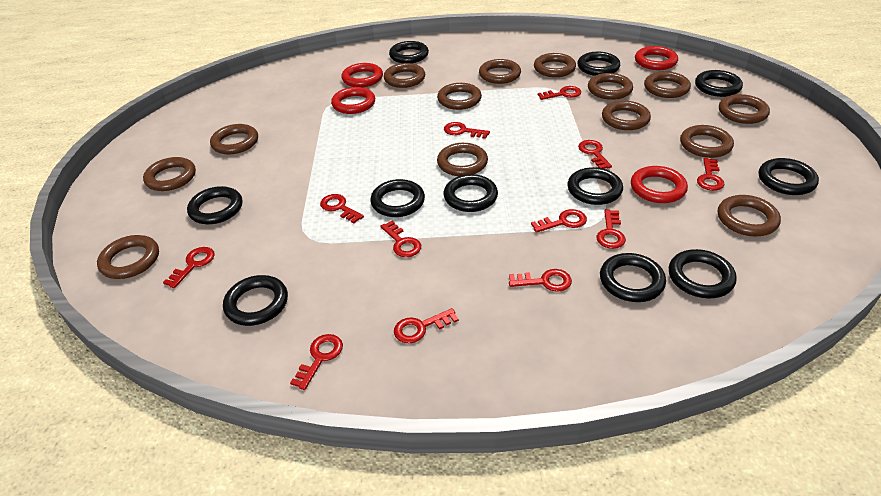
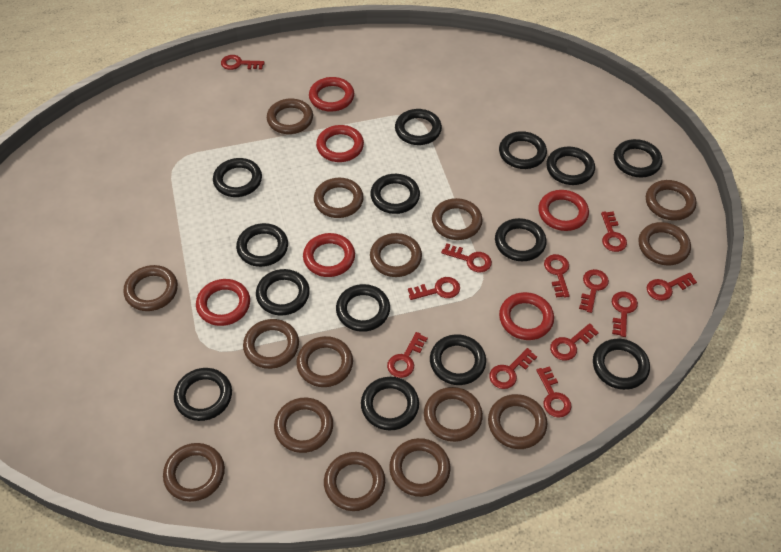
black ring: [187,186,242,224] [223,275,288,326] [370,179,425,217] [389,41,429,63] [444,174,498,212] [567,167,623,205] [577,52,620,76] [600,253,666,302] [669,249,737,298] [695,70,743,97] [759,158,819,195] = 11 -> [174,368,232,421] [213,158,262,197] [236,223,288,267] [256,269,310,315] [336,284,390,332] [361,377,419,431] [370,174,420,214] [395,109,442,145] [430,334,486,385] [495,218,547,261] [499,131,547,169] [546,146,595,185] [593,339,650,390] [614,139,663,178] = 14
brown ring: [97,235,159,279] [143,157,196,191] [210,124,258,154] [384,63,425,88] [437,83,482,110] [437,143,488,176] [479,59,521,84] [534,53,576,77] [588,73,633,100] [602,101,651,130] [644,71,691,98] [680,125,734,158] [718,195,781,236] [719,94,770,124] = 14 -> [123,265,178,311] [163,443,225,502] [243,319,299,369] [267,98,313,134] [274,398,333,453] [296,336,353,387] [314,178,364,218] [324,452,385,511] [370,233,422,277] [389,438,450,497] [424,387,483,442] [432,198,483,240] [488,394,547,449] [639,222,691,266] [646,180,696,221] = 15
red ring: [331,87,375,114] [341,63,383,87] [631,166,688,203] [635,46,678,70] = 4 -> [196,279,250,326] [303,233,355,277] [309,77,354,112] [316,125,364,162] [499,292,554,340] [538,190,589,231] = 6

